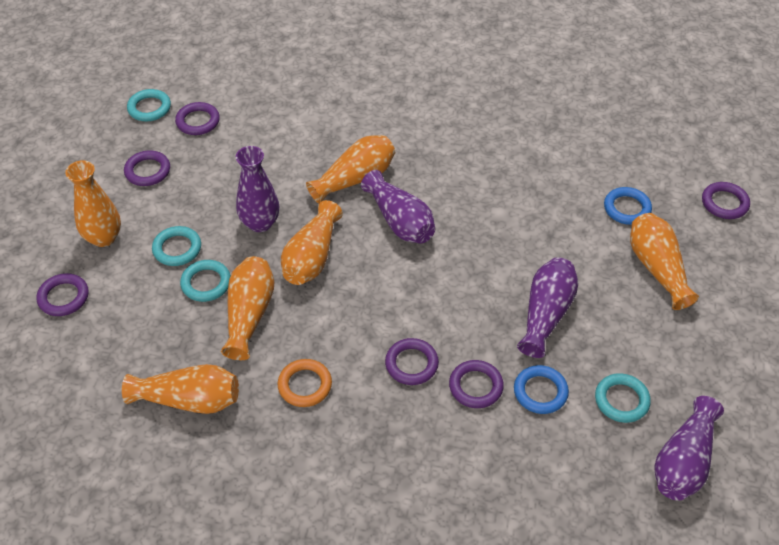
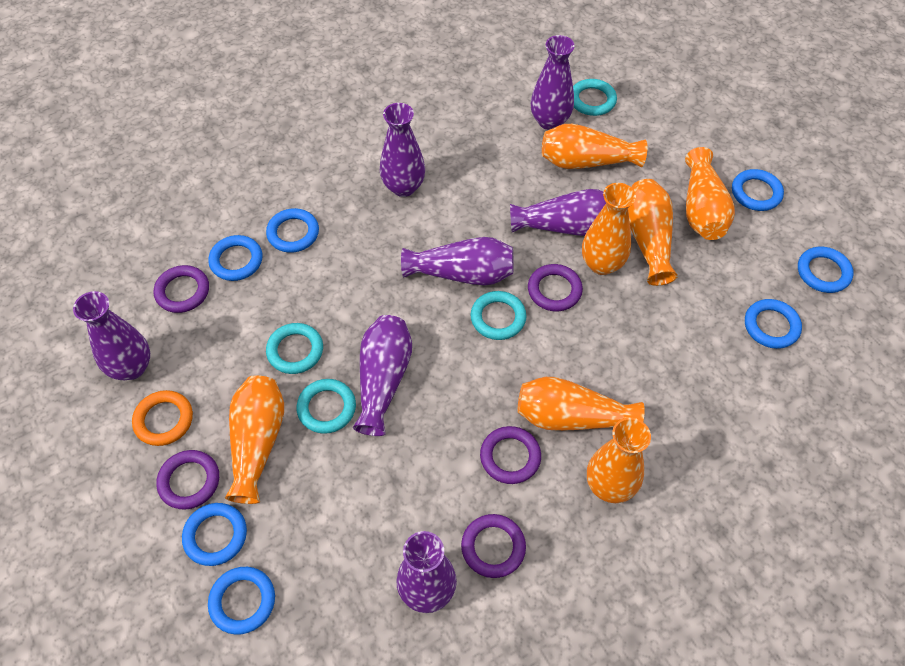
blue ring: [514,365,569,414] [604,187,652,225] = 2 -> [182,503,247,566] [208,235,262,281] [208,567,275,635] [266,208,319,253] [732,169,784,211] [745,299,802,349] [798,247,854,293] = 7
orange vase: [65,160,121,247] [122,364,239,414] [221,256,274,360] [281,200,343,285] [306,135,395,204] [630,213,699,310] = 6 -> [225,375,284,504] [517,377,645,431] [542,124,647,169] [582,183,636,275] [587,418,651,503] [628,179,678,286] [685,147,735,240] = 7
purple ring: [36,273,89,316] [124,151,170,186] [175,102,220,135] [385,338,439,385] [449,360,504,408] [702,182,750,219] = 6 -> [154,265,209,313] [156,450,219,509] [461,514,526,578] [480,426,541,484] [528,264,583,311] = 5
purple vase: [236,146,279,232] [361,170,435,244] [517,257,578,358] [654,396,724,501] = 4 -> [73,291,150,380] [353,315,412,436] [380,103,425,197] [397,531,457,613] [401,237,514,286] [510,189,606,236] [531,35,575,130] = 7

